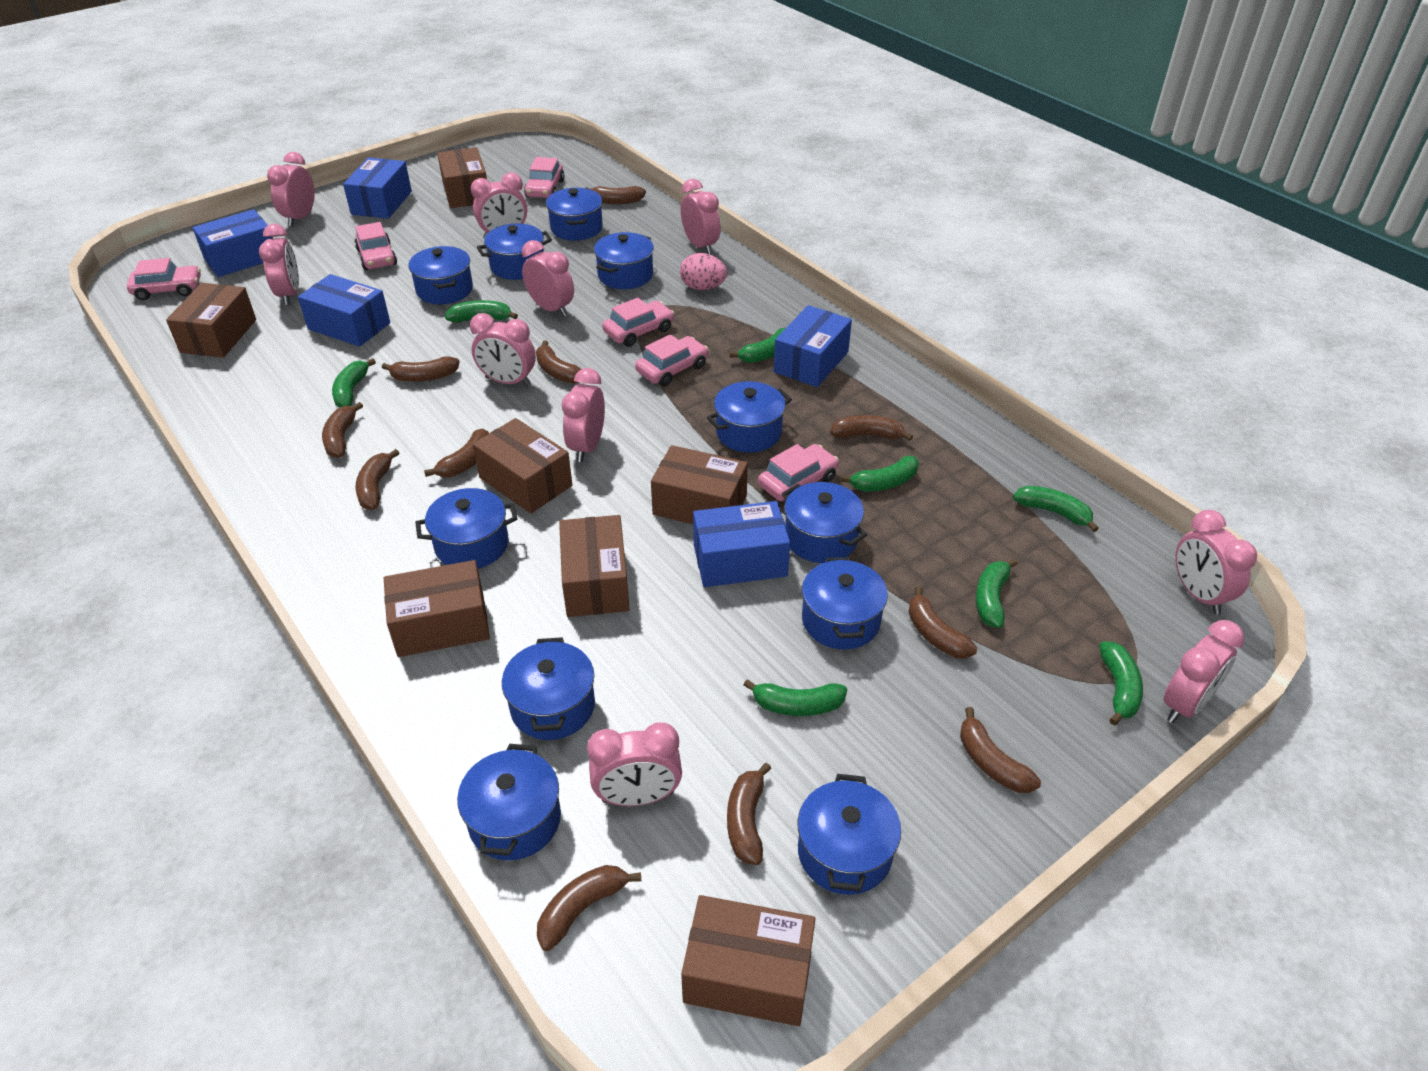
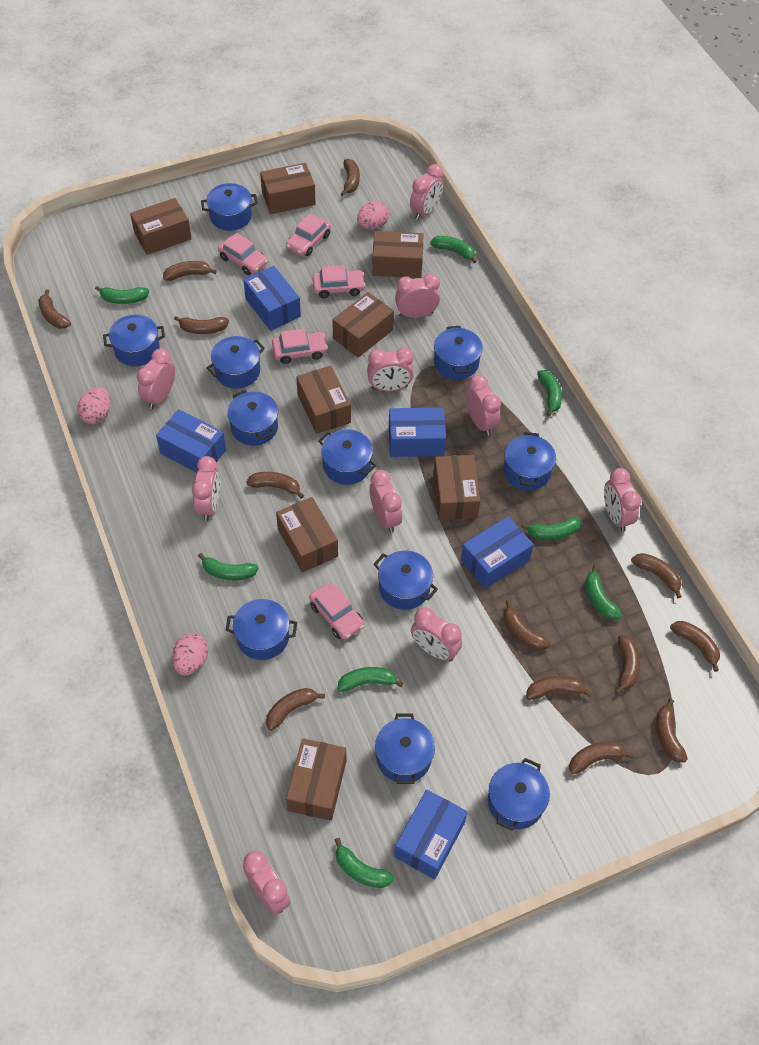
brown banana: [322,402,363,458] [355,449,399,510] [382,357,460,382] [424,429,489,477] [536,340,581,384] [537,865,641,951] [585,186,646,204] [727,763,771,865] [830,415,913,441] [908,586,977,658] [960,707,1041,793] = 11 -> [38,290,71,329] [163,261,217,281] [174,316,229,334] [246,472,304,499] [266,688,325,731] [341,159,360,196] [504,600,550,650] [526,676,592,700] [569,742,634,774] [615,635,640,694] [631,553,682,598] [656,699,688,762] [670,621,720,672] = 13
brown box: [166,283,256,358] [384,560,490,657] [437,147,487,208] [473,418,572,514] [559,515,630,617] [651,445,748,524] [681,895,815,1026] = 7 -> [130,198,192,255] [260,163,316,214] [276,497,338,572] [286,738,346,821] [296,366,351,434] [332,292,394,358] [372,231,423,278] [433,455,480,520] = 8
pink car: [127,258,201,300] [354,222,397,270] [524,157,565,198] [602,298,674,347] [635,334,708,386] [758,444,839,501] = 6 -> [218,233,268,275] [272,329,328,364] [286,213,331,256] [309,583,365,640] [312,265,366,298] = 5
pink egg: [680,253,727,290] = 1 -> [77,387,111,424] [172,633,208,676] [357,200,389,230] = 3

